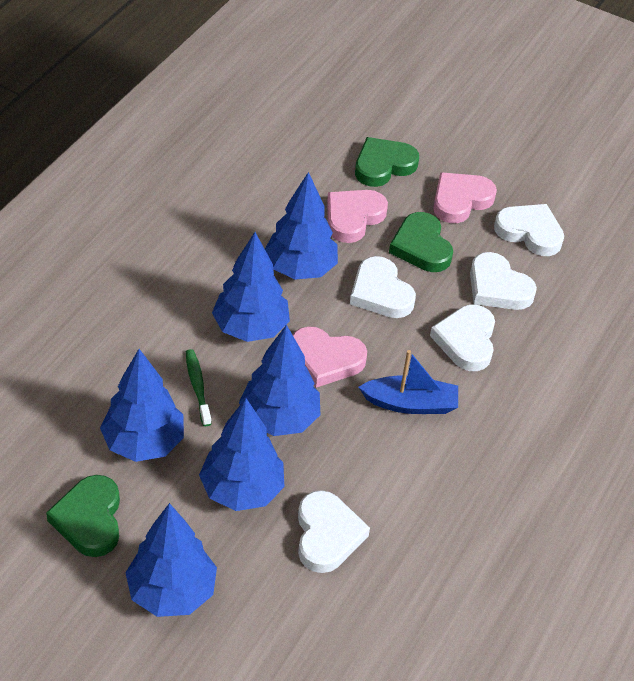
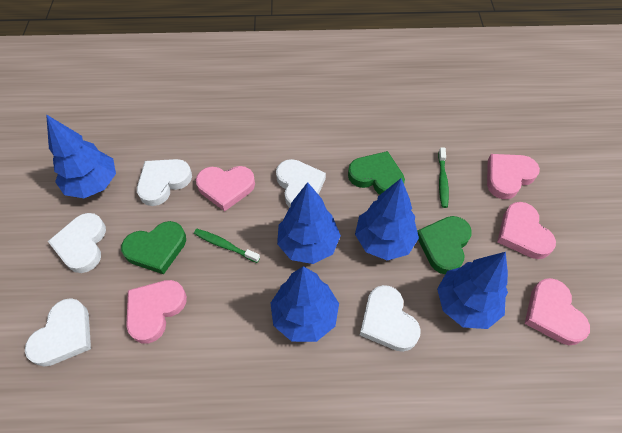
blue boat: [359,350,458,414] = 1 -> none = 0
blue tree: [100,349,184,462] [125,503,217,617] [199,398,284,511] [212,232,290,342] [239,324,320,436] [265,172,338,279] = 6 -> [46,114,116,198] [270,266,339,342] [277,182,341,264] [355,178,419,260] [437,252,508,329] = 5
green toothbrush: [186,349,211,426] = 1 -> [194,229,260,263] [438,147,449,208] = 2
pink heart: [293,326,367,388] [327,190,388,243] [433,172,497,223] = 3 -> [126,280,187,344] [196,166,255,212] [487,154,540,199] [497,202,556,259] [525,278,590,345] = 5

